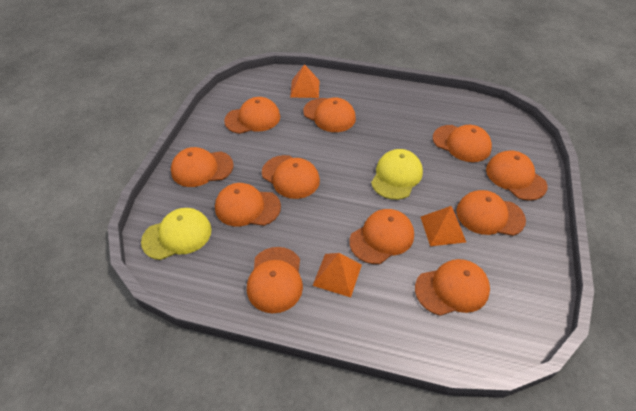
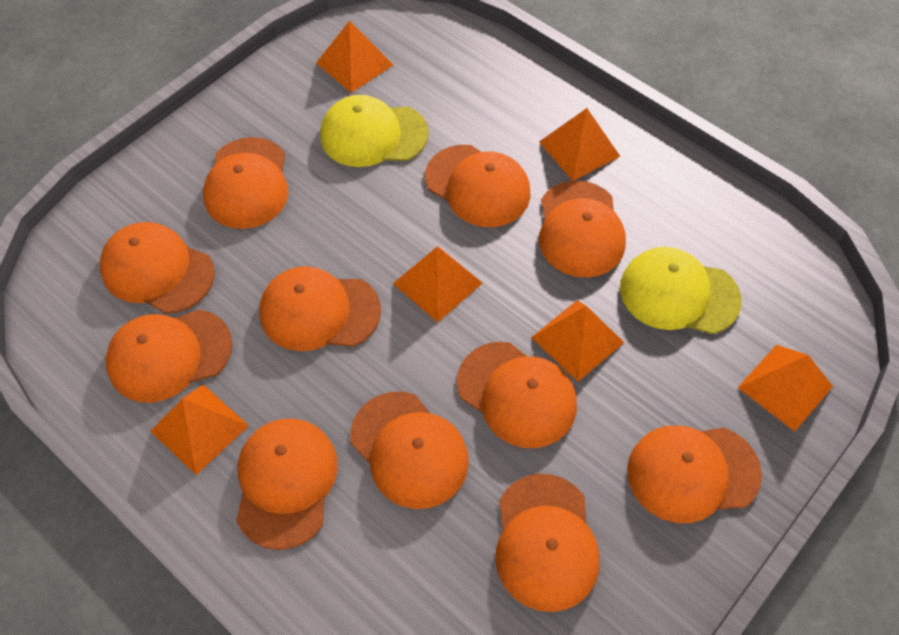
orange pyramid: [290,64,320,98] [312,253,362,297] [421,206,466,246] = 3 -> [150,384,249,475] [316,21,393,93] [393,246,482,322] [531,300,624,382] [539,108,621,181] [738,345,833,431] = 6

